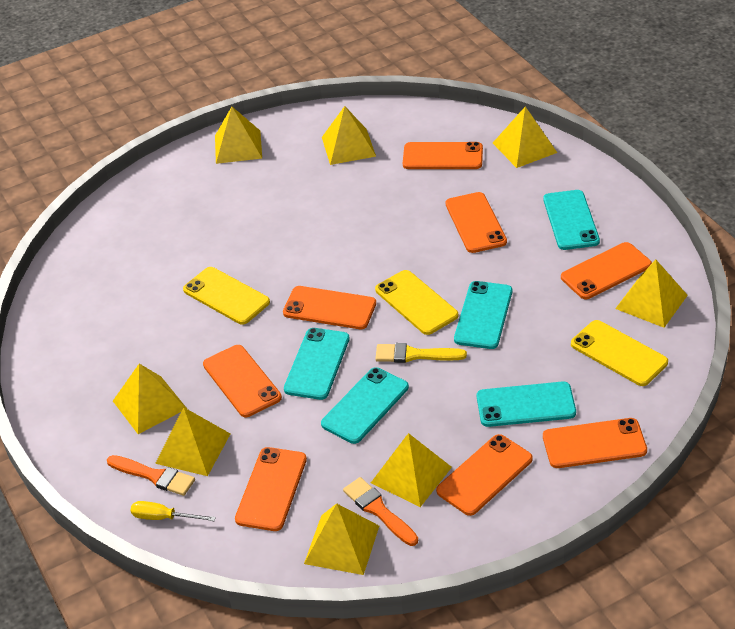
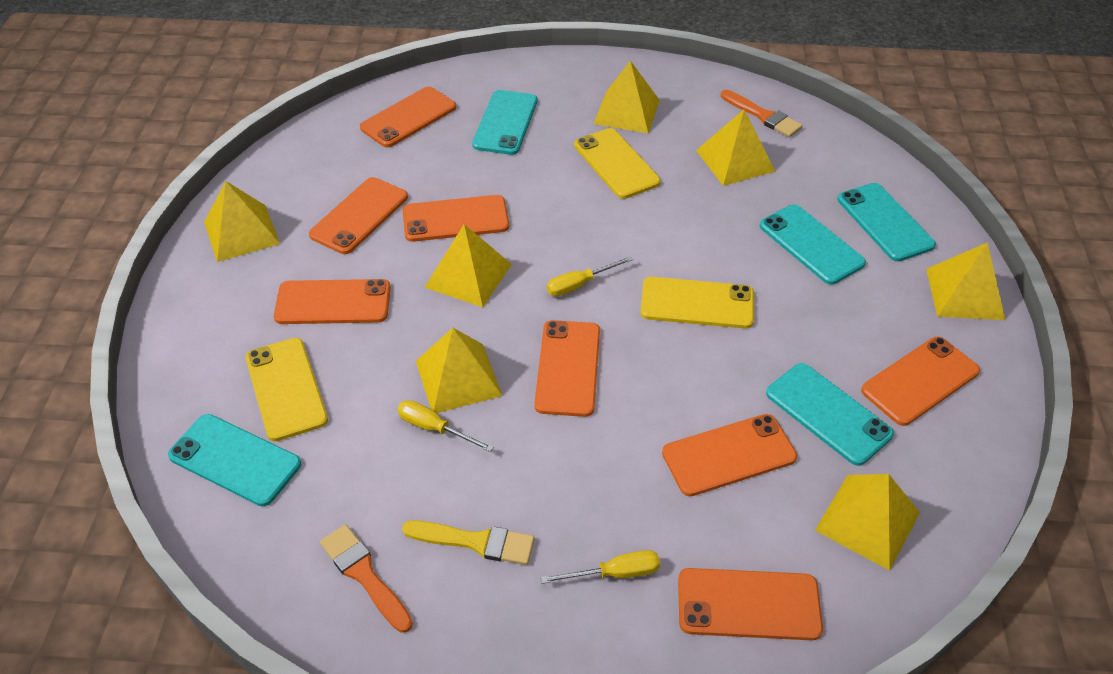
yellow pyramid: [113,364,187,434] [155,407,230,476] [215,107,262,164] [304,503,379,575] [322,106,376,165] [371,433,452,507] [493,106,557,168] [615,259,688,328] = 8 -> [204,181,280,262] [416,328,502,413] [424,224,512,307] [594,61,660,133] [696,110,776,186] [815,474,920,571] [926,242,1005,320] = 7
yellow screwdriver: [130,501,216,521] = 1 -> [397,400,493,452] [541,550,660,584] [547,256,633,296] = 3

